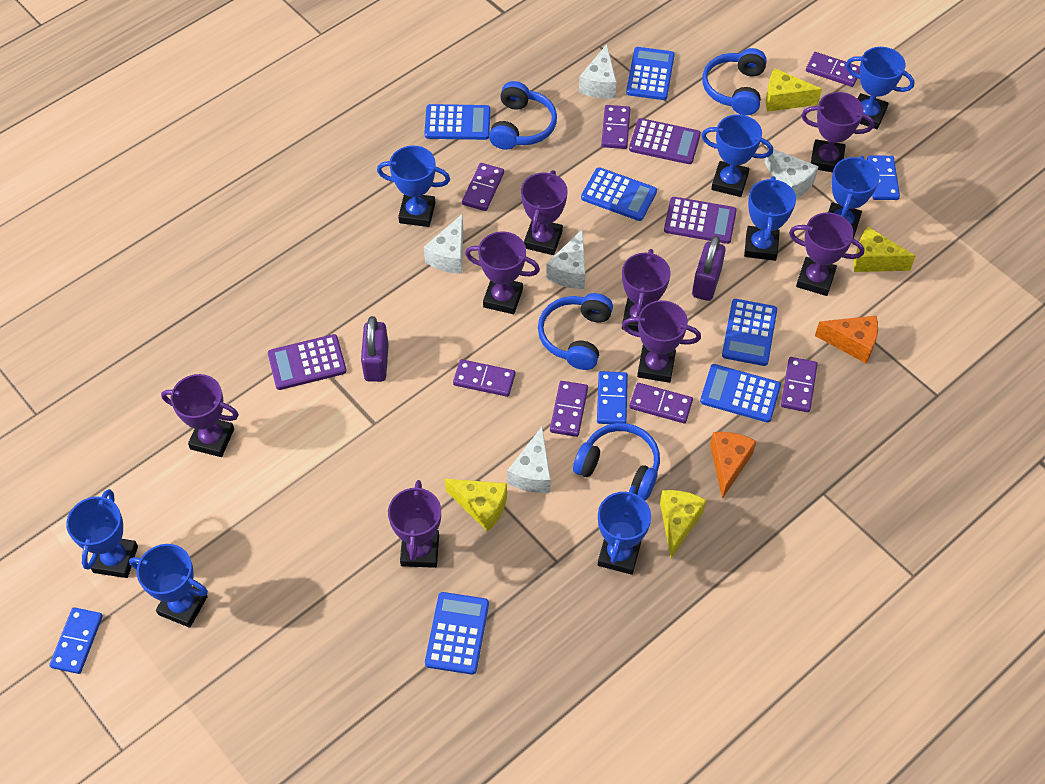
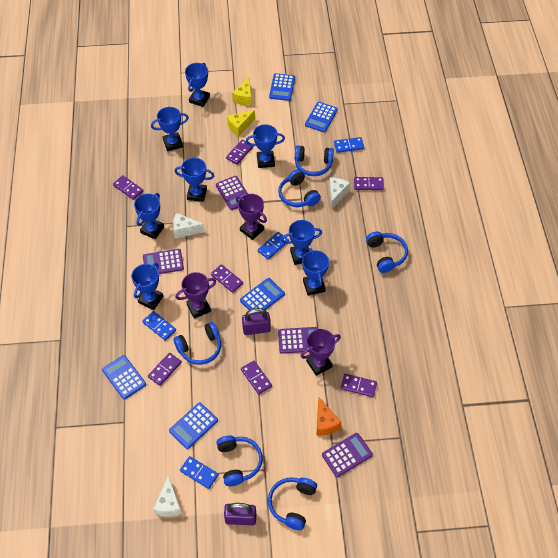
blue calculator: [424,104,490,140] [425,592,489,675] [581,167,657,221] [626,47,675,100] [700,364,781,422] [722,299,777,366] = 6 -> [102,355,146,400] [169,402,218,449] [240,278,285,314] [269,73,295,101] [305,102,338,132] = 5
blue domino: [49,607,103,674] [597,371,628,424] [867,156,900,200] = 3 -> [142,311,176,341] [180,456,219,489] [258,232,289,259] [334,137,364,153] = 4
blue headphones: [489,81,557,150] [538,293,613,370] [573,423,660,500] [702,48,767,115] = 4 -> [173,322,221,365] [216,436,263,486] [268,477,317,530] [278,169,321,207] [295,145,334,176] [366,231,408,273] = 6
orange cheese: [710,432,756,499] [815,316,878,363] = 2 -> [316,397,341,436] = 1
purple calculator: [268,334,347,390] [629,118,701,164] [664,197,737,244] = 3 -> [143,249,184,274] [216,176,248,210] [278,327,318,354] [322,433,373,477] = 4
purple trophy: [161,374,239,457] [388,480,441,568] [465,231,540,314] [521,170,568,255] [622,249,670,332] [622,300,701,383] [789,212,864,296] [801,92,874,172] = 8 -> [176,272,216,319] [236,194,267,240] [301,329,341,376] = 3
white cheese: [424,214,463,274] [507,427,551,493] [546,229,585,289] [579,44,616,99] [764,148,819,199] = 5 -> [153,476,182,517] [173,213,205,239] [329,178,350,209] = 3
yellow cheese: [445,479,507,532] [660,490,706,558] [766,68,822,112] [853,227,916,272] = 4 -> [227,110,255,136] [232,77,252,106] = 2

